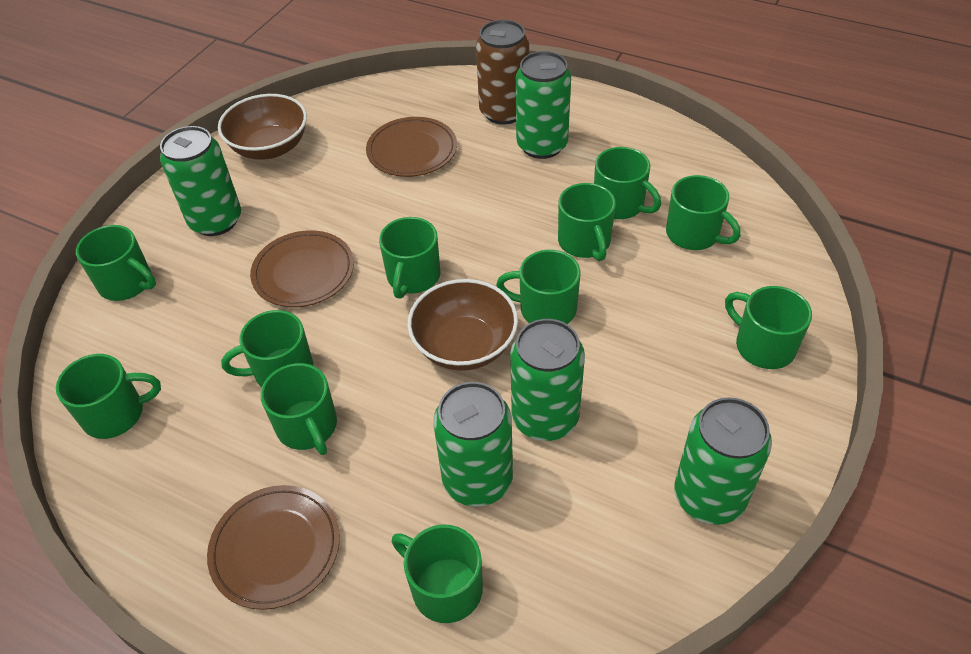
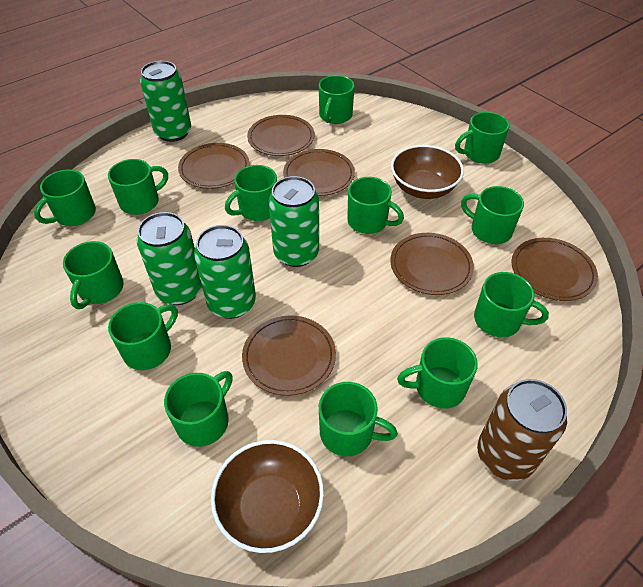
brown plate: [207,485,340,610] [250,230,354,307] [366,117,457,177] = 3 -> [178,143,249,189] [242,316,336,396] [247,115,314,156] [283,149,355,196] [390,233,474,295] [512,238,598,301] = 6
green can: [160,126,241,236] [433,382,513,507] [510,319,585,441] [516,51,571,159] [674,398,772,525] = 5 -> [137,212,202,305] [140,61,191,142] [194,225,256,319] [269,176,319,267] = 4
green mug: [56,354,161,439] [76,225,156,301] [221,310,313,387] [261,363,337,455] [379,217,441,299] [392,524,483,623] [496,250,580,324] [558,183,616,261] [594,147,661,219] [666,175,741,250] [725,286,812,369] = 11 -> [34,169,96,226] [63,241,124,309] [108,159,168,215] [108,302,178,370] [164,371,233,447] [225,165,277,221] [319,75,355,124] [319,382,398,456] [347,177,404,234] [397,337,478,408] [455,112,510,164] [461,186,524,244] [474,272,549,337] = 13

